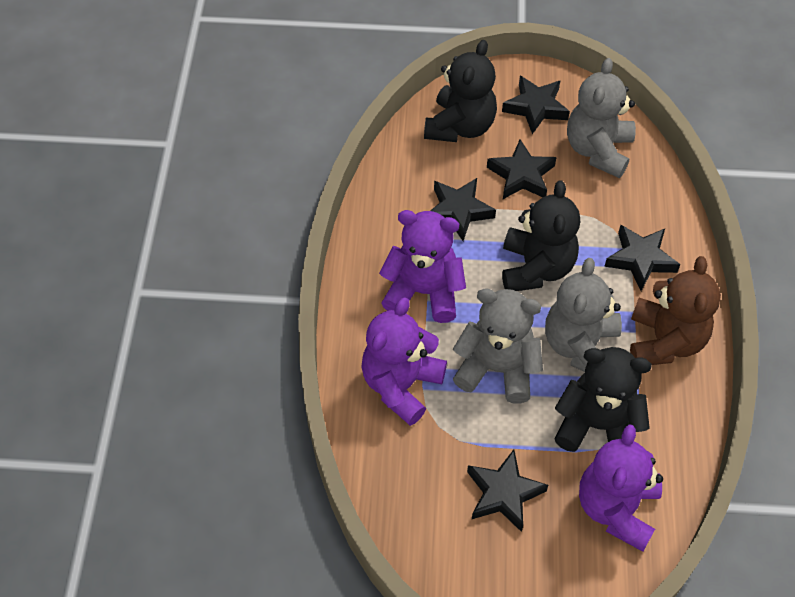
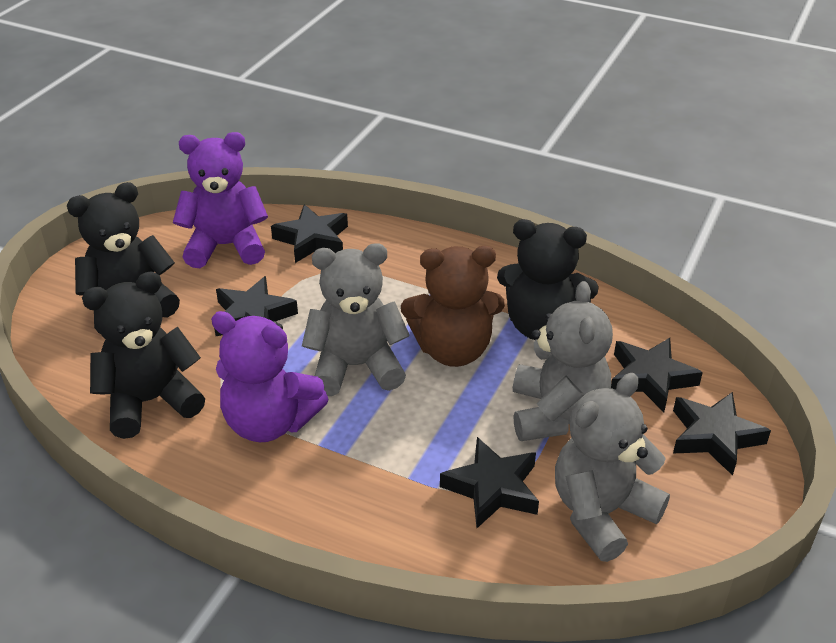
purple teddy bear: [361,297,447,426] [379,210,466,323] [579,424,663,552] = 3 -> [173,132,268,268] [211,311,329,442] = 2

